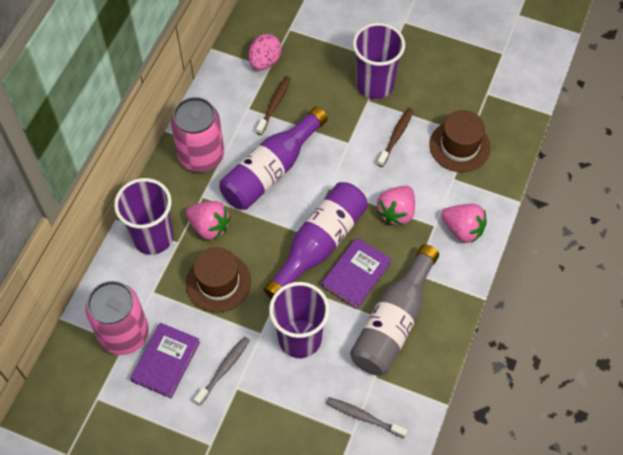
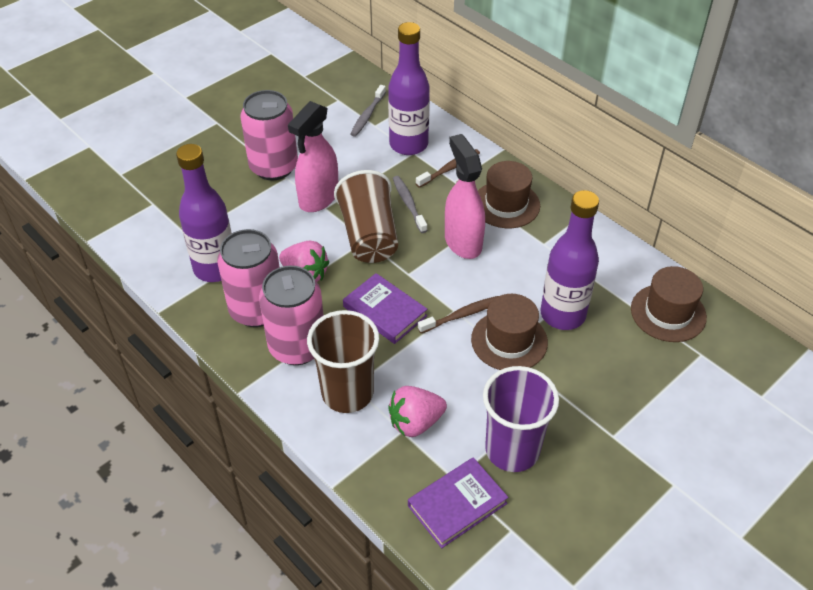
brown cup: none = 0 -> [307,310,379,413] [334,170,398,263] = 2
brown hat: [186,247,251,313] [429,110,491,172] = 2 -> [471,294,548,370] [478,161,540,228] [631,266,707,342] = 3
grey bottle: [350,244,439,376] = 1 -> none = 0
pink can: [85,281,149,355] [171,97,224,172] = 2 -> [217,229,280,327] [240,90,298,180] [259,266,323,365] = 3
pink egg: [248,34,281,70] = 1 -> none = 0
pink spray bottle: none = 0 -> [288,101,338,212] [445,134,485,259] = 2
pink strawberry: [186,201,230,240] [376,186,415,226] [441,204,487,243] = 3 -> [279,241,329,282] [388,386,447,437] = 2
purple bottle: [219,107,328,210] [263,182,368,299] = 2 -> [176,144,232,282] [388,22,430,155] [541,190,599,330] = 3
purple cup: [114,178,174,255] [269,282,330,358] [353,23,405,99] = 3 -> [483,366,559,472] = 1

